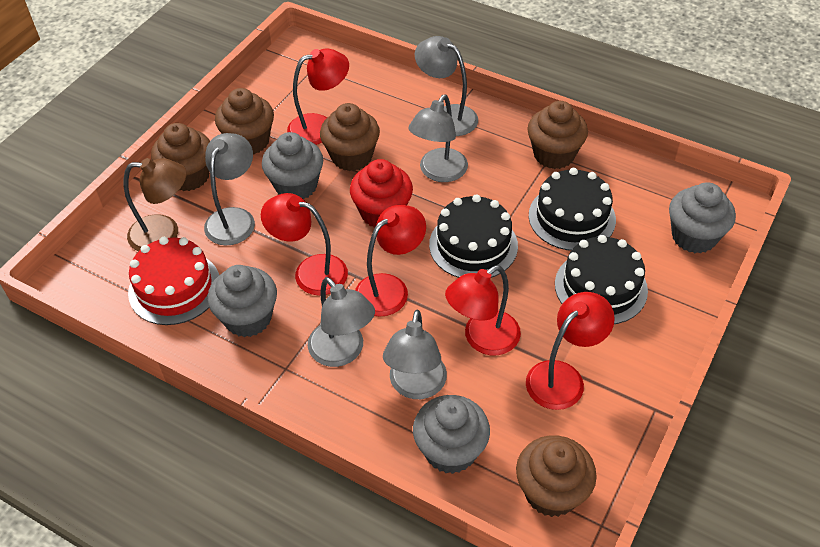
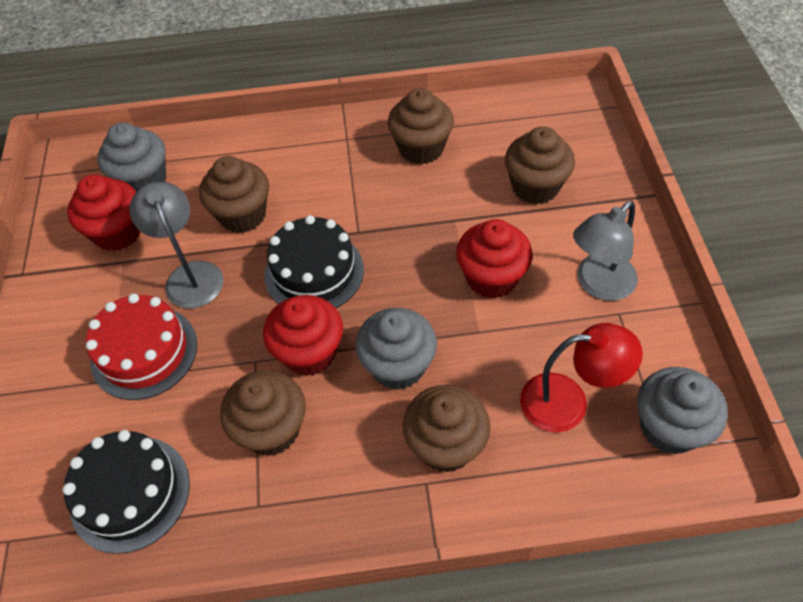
black cake: [429,194,518,278] [529,168,616,251] [555,235,648,324] = 3 -> [63,430,190,554] [264,215,364,308] = 2
brown lamp: [124,158,187,251] = 1 -> none = 0
grey cupcake: [208,265,277,337] [262,132,323,200] [413,395,490,474] [669,182,736,254] = 4 -> [97,122,166,192] [355,308,437,390] [637,367,728,454] = 3
grey lamp: [204,133,255,245] [308,277,375,367] [383,309,447,399] [408,94,468,182] [415,36,478,136] = 5 -> [130,182,223,309] [573,201,638,301] = 2
red cupcake: [350,159,413,228] = 1 -> [67,175,140,251] [263,295,343,376] [456,219,532,299] = 3
red lamp: [261,193,348,296] [287,48,349,145] [355,205,426,317] [445,265,521,355] [526,292,615,410] = 5 -> [520,323,643,432] = 1

